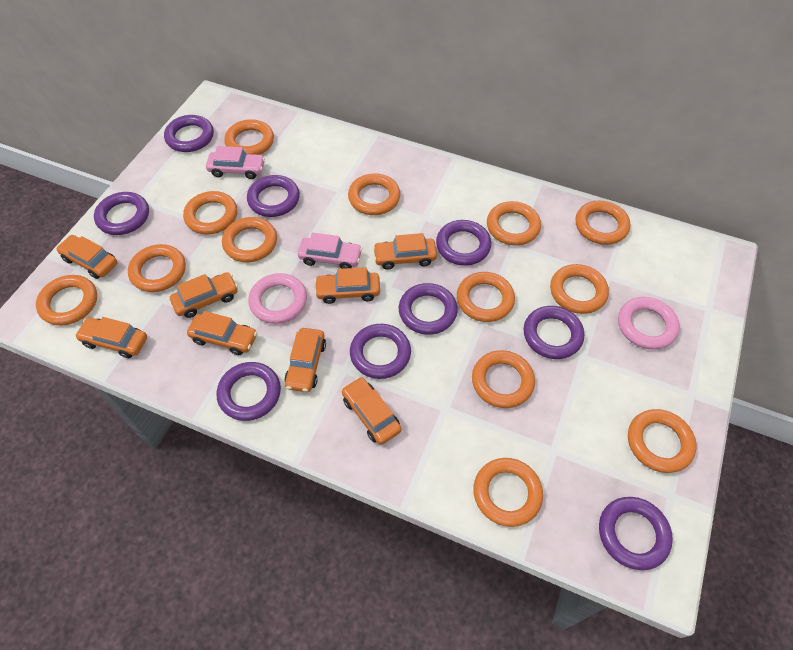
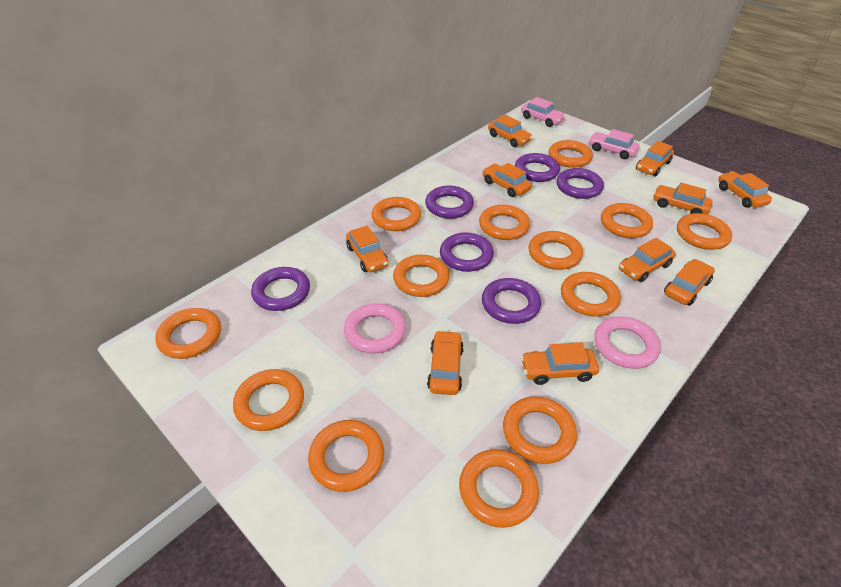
orange car: [56,235,118,279] [75,317,147,358] [170,272,238,318] [187,311,257,355] [284,328,326,392] [315,267,380,304] [342,377,401,445] [373,233,437,270] = 8 -> [346,226,389,272] [427,330,464,395] [482,163,532,197] [488,115,532,147] [521,342,599,385] [619,238,676,282] [636,141,674,176] [653,183,713,214] [664,259,715,306] [718,171,772,208] = 10
purple ring: [94,192,149,235] [164,115,214,152] [216,362,281,421] [247,175,300,217] [350,324,411,379] [399,283,458,335] [436,220,491,266] [523,306,584,359] [599,497,673,570] = 9 -> [251,267,310,311] [425,186,474,219] [440,233,494,272] [482,278,541,324] [515,153,560,182] [556,168,604,199] = 6

